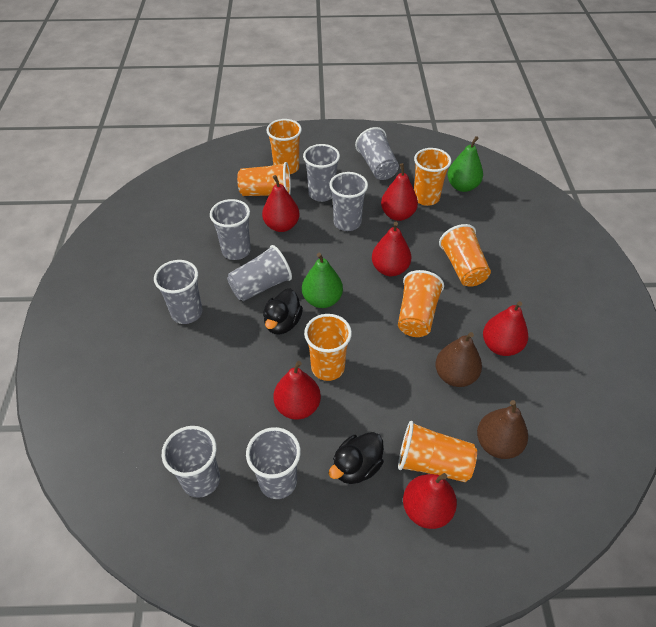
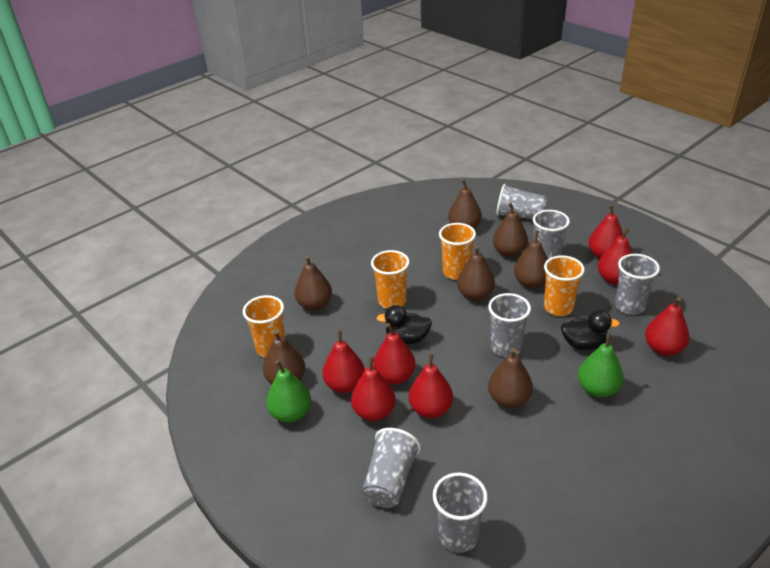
brown pear: [435,332,482,387] [477,400,528,459] = 2 -> [263,330,305,384] [294,255,332,310] [448,179,482,229] [457,245,495,301] [488,348,533,408] [493,202,528,257] [514,230,548,288] = 7
grey cup: [154,260,202,324] [162,426,220,498] [210,199,251,260] [227,245,292,301] [246,427,301,499] [303,144,340,202] [329,172,368,231] [355,127,399,180] = 8 -> [362,428,421,508] [433,472,488,553] [488,293,531,357] [496,184,547,220] [533,210,570,259] [615,254,660,315] = 6
orange cup: [237,162,291,196] [266,119,302,174] [304,314,352,381] [398,270,444,337] [398,421,477,482] [414,148,451,206] [439,224,491,287] = 7 -> [243,295,285,358] [371,250,409,309] [439,223,476,280] [544,255,585,316] = 4
red pear: [262,175,300,232] [273,361,321,420] [372,222,411,276] [381,163,418,221] [403,473,457,529] [483,301,528,356] = 6 -> [322,330,365,393] [351,356,395,421] [373,323,416,384] [409,353,453,418] [588,205,623,259] [598,228,633,285] [645,297,689,356] = 7

